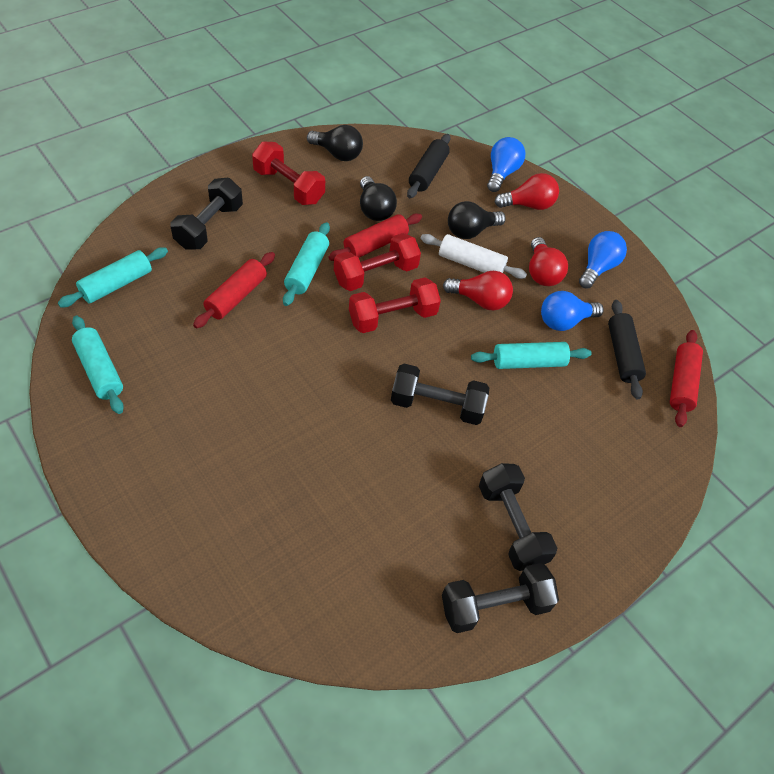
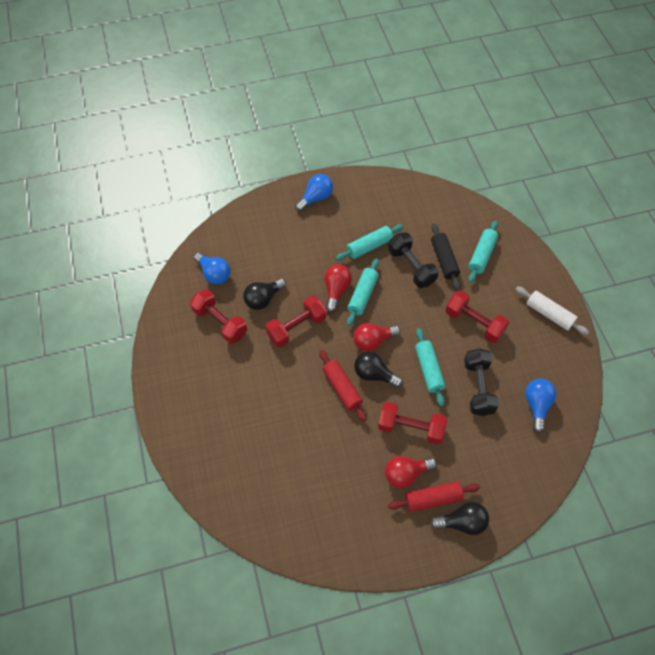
black dumbbell: [170,178,243,250] [391,364,489,425] [442,563,559,633] [479,463,557,571] = 4 -> [388,232,439,288] [464,348,499,416] = 2
black rolling pin: [407,134,450,198] [608,300,646,400] = 2 -> [431,223,460,290] = 1
red dumbbell: [252,142,325,205] [334,233,421,291] [349,277,441,333] = 3 -> [190,289,247,344] [265,295,327,347] [378,402,447,444] [446,290,509,343] = 4
red rolling pin: [193,252,275,328] [328,214,422,261] [670,330,703,427] = 3 -> [319,350,367,422] [388,481,480,512] = 2

